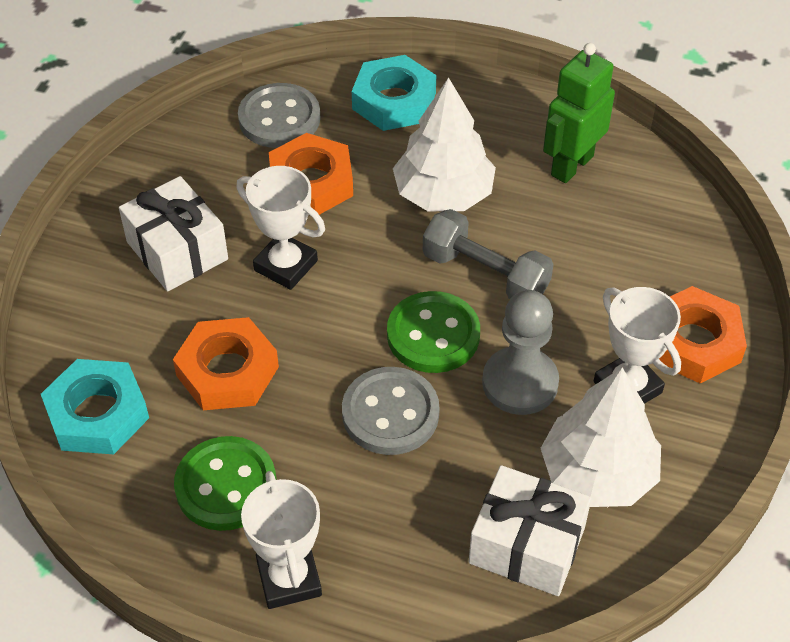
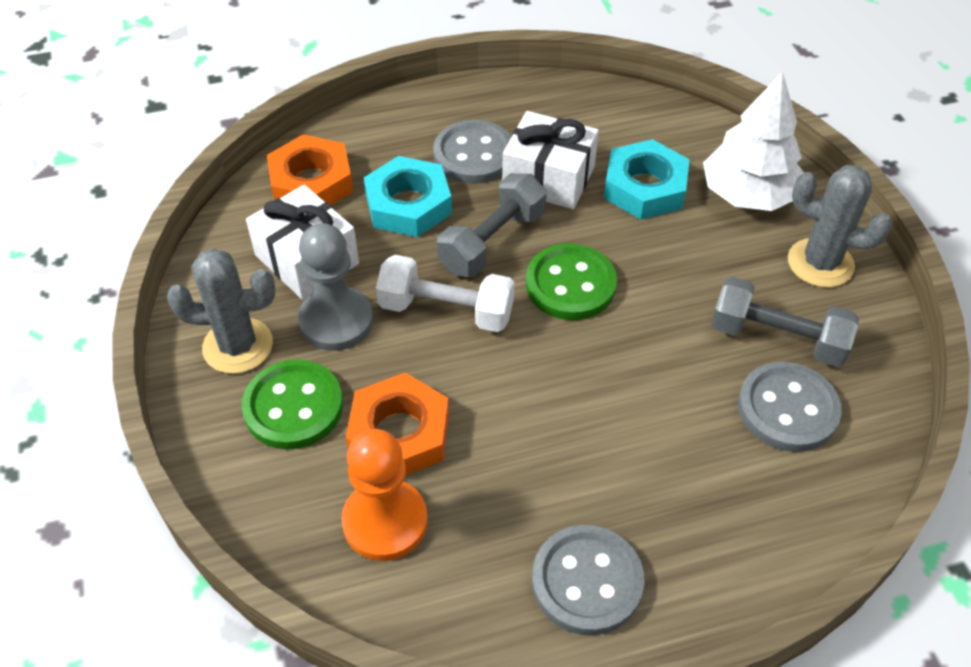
green robot: [543,43,615,183] = 1 -> none = 0
grey button: [238,83,320,148] [342,367,439,455] = 2 -> [433,120,511,184] [532,525,645,635] [738,362,842,452] = 3
grey cactus: none = 0 -> [167,248,275,374] [788,165,892,288] = 2
grey dumbbell: [423,209,554,299] = 1 -> [437,173,547,277] [711,277,859,367] = 2
orange nut: [173,317,279,410] [269,133,353,215] [659,286,747,384] = 3 -> [267,134,353,205] [346,373,449,476] = 2
orange pawn: none = 0 -> [341,429,428,561] = 1
white dumbbell: none = 0 -> [376,255,515,332] = 1
white tree: [393,77,496,211] [541,367,661,507] = 2 -> [703,72,804,211] = 1
white trophy: [236,166,325,290] [241,471,322,609] [594,287,681,404] = 3 -> none = 0

